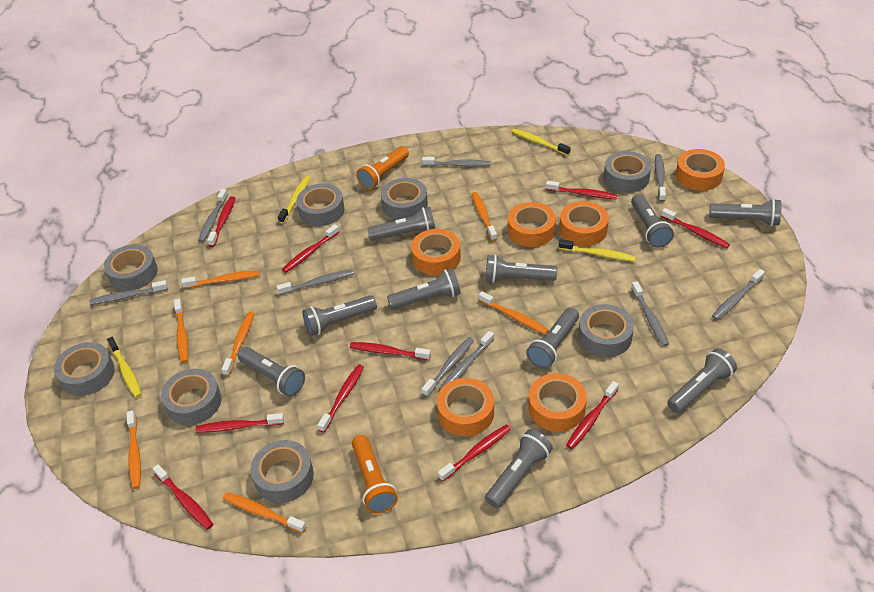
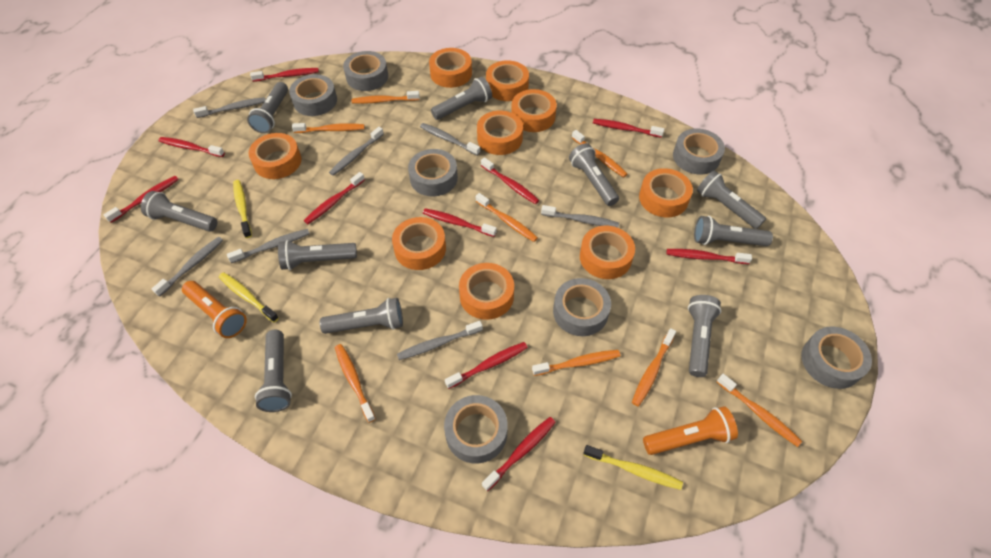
grey tape: [54,342,115,396] [104,244,158,291] [161,369,222,425] [250,440,314,503] [297,184,345,226] [381,178,428,220] [578,304,634,357] [604,151,651,193] = 8 -> [289,74,337,116] [343,51,388,91] [408,149,458,197] [444,395,508,464] [553,278,611,336] [673,129,725,175] [801,327,872,389] = 7
grey toothbrush: [90,280,168,305] [198,189,228,242] [277,270,354,295] [422,157,491,167] [422,337,474,397] [439,331,494,390] [631,281,669,346] [655,154,666,202] [712,269,765,320] = 9 -> [152,237,223,297] [193,97,265,118] [227,229,310,263] [329,127,384,176] [397,321,483,360] [420,123,480,156] [541,205,619,228] = 7
orange tape: [411,229,461,275] [437,378,494,436] [508,202,556,247] [528,373,587,432] [559,201,609,246] [676,149,725,191] = 6 -> [249,133,301,179] [392,217,446,270] [429,48,472,88] [459,263,514,320] [477,110,523,155] [486,60,529,101] [511,89,557,132] [580,226,635,279] [639,168,693,217] = 9
orange toothbrush: [127,410,141,489] [174,299,188,363] [181,271,260,288] [221,312,254,376] [223,492,306,533] [472,192,497,241] [479,291,549,335] = 7 -> [292,123,365,133] [335,344,376,423] [351,91,420,104] [476,193,538,242] [532,350,620,376] [571,130,627,178] [632,328,676,407] [717,374,802,447] = 8
yellow toothbrush: [107,337,142,398] [278,176,310,224] [512,129,571,156] [559,239,636,262] = 4 -> [219,272,279,323] [233,180,252,238] [583,445,683,490] = 3

